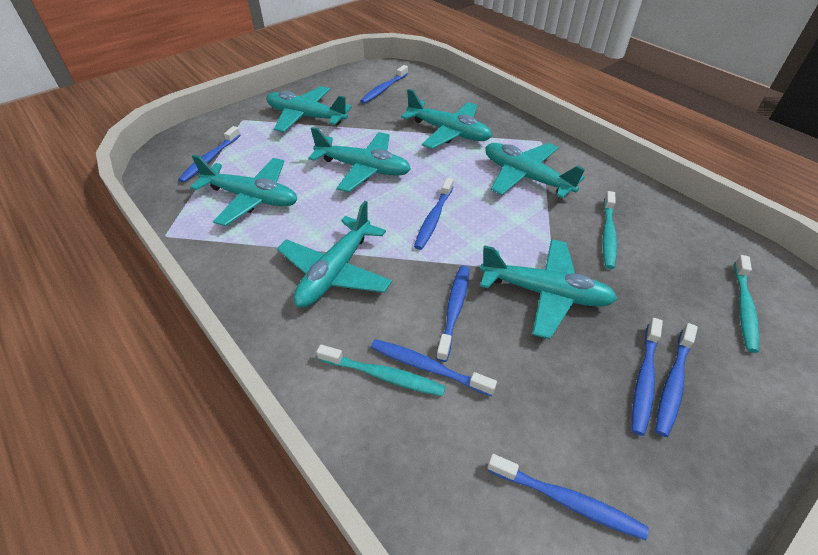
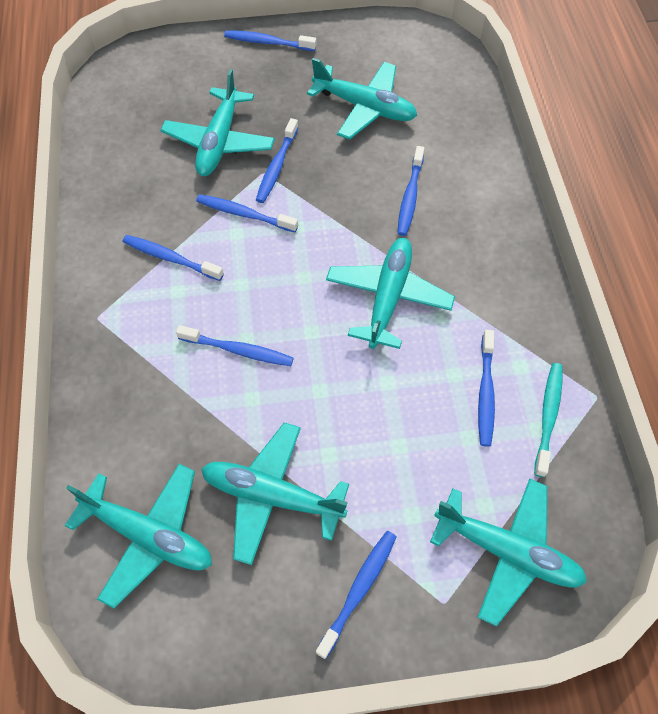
turquoise plane: [190,155,297,226] [267,86,352,132] [277,201,392,308] [309,127,411,192] [401,89,492,149] [480,239,617,339] [485,143,585,199] = 7 -> [64,464,212,608] [160,69,275,176] [201,422,349,565] [307,58,417,140] [326,238,455,349] [430,479,587,626] = 6
turquoise toothbrush: [317,344,446,396] [602,191,617,269] [734,255,759,353] = 3 -> [534,363,562,477] = 1

